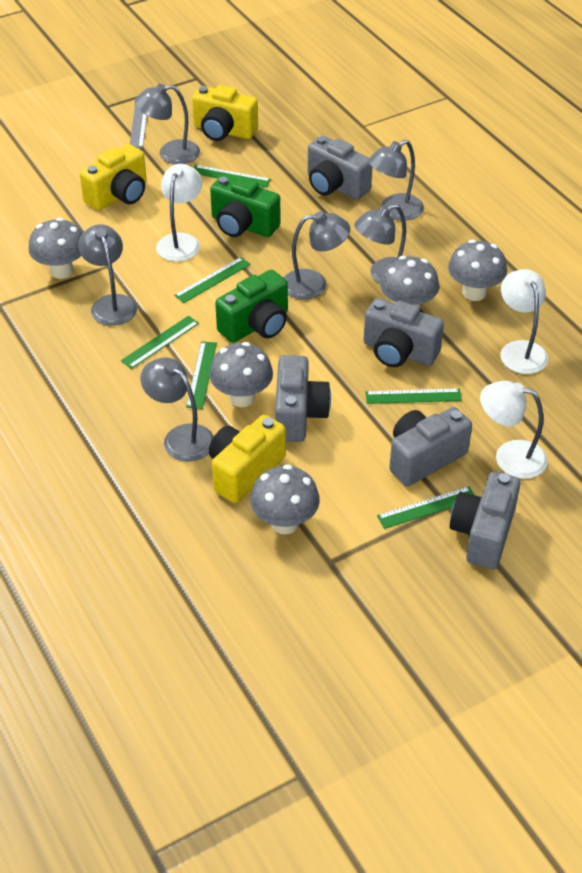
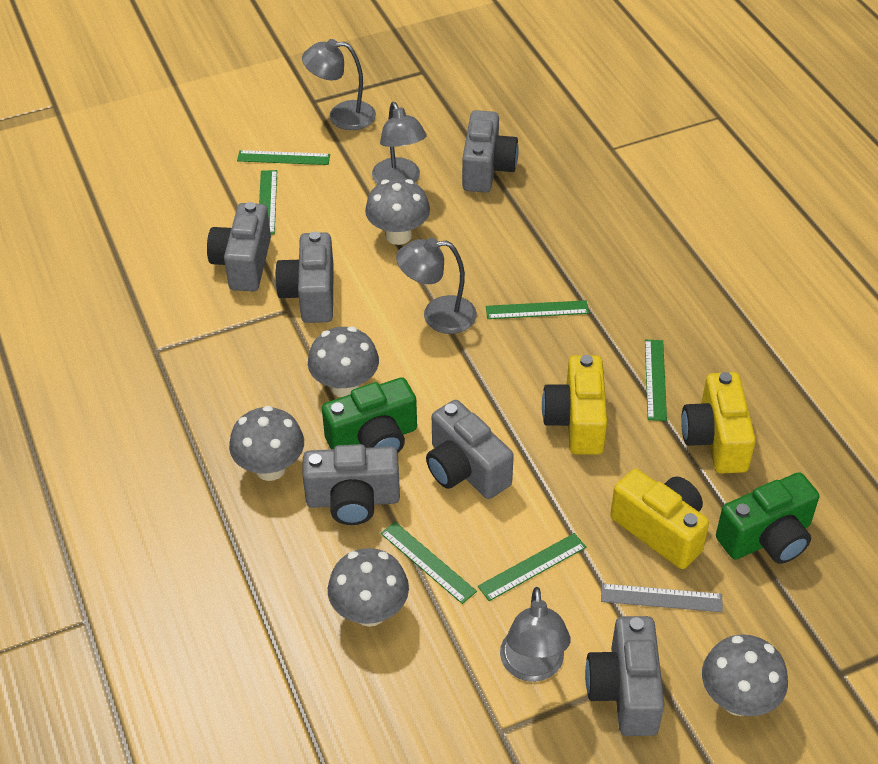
grey camera: [275,355,331,442] [308,136,372,200] [363,298,444,367] [389,407,472,486] [450,471,520,569] = 5 -> [207,202,271,291] [275,232,334,323] [303,444,400,525] [426,400,514,499] [462,110,519,193] [585,616,665,736] = 6
grey lamp: [78,224,137,326] [135,84,200,164] [140,357,214,462] [283,211,350,299] [354,204,406,284] [368,140,424,221] = 6 -> [302,39,376,130] [372,102,427,184] [396,238,477,334] [500,587,570,682] = 4
white lamp: [156,164,202,262] [480,381,548,479] [500,269,548,374] = 3 -> none = 0

